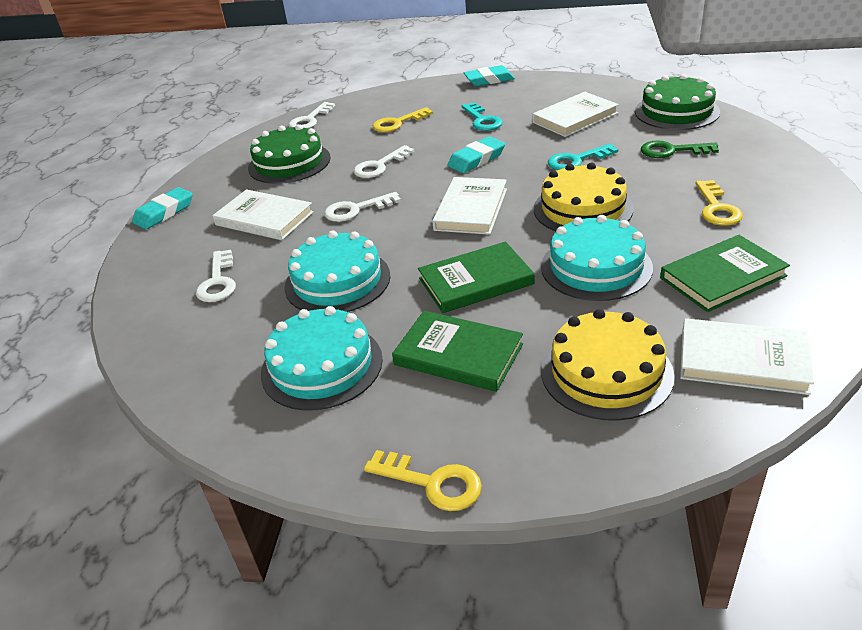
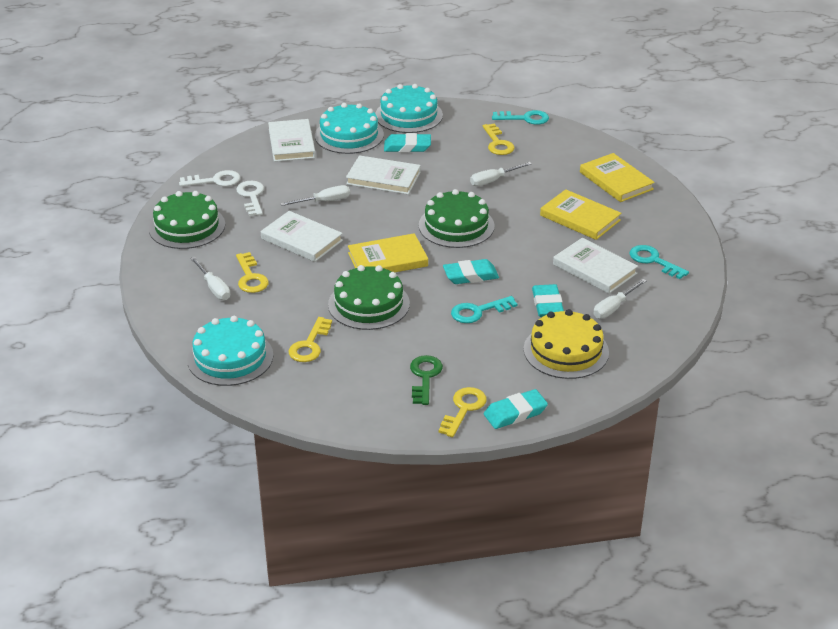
green book: [392,311,523,392] [418,242,535,313] [660,235,790,312] = 3 -> none = 0
green cake: [248,124,331,184] [635,74,720,130] = 2 -> [149,191,225,249] [328,265,410,330] [419,189,494,248] = 3
turquoise eraser: [132,187,193,229] [448,136,505,173] [464,65,515,86] = 3 -> [384,133,431,152] [443,259,499,284] [484,389,548,429] [532,284,564,317] = 4
turquoise key: [462,102,503,131] [548,143,618,170] = 2 -> [451,296,517,323] [492,110,549,125] [629,245,689,279] = 3
white key: [196,250,236,302] [289,102,335,129] [324,192,401,222] [354,145,415,178] = 4 -> [179,170,240,187] [236,181,264,216] = 2
white screwdriver: none = 0 -> [190,257,230,300] [280,185,350,206] [470,162,532,186] [593,279,647,319] = 4
yellow book: none = 0 -> [348,233,428,272] [540,189,622,240] [580,153,655,202] = 3
yellow cake: [534,163,634,231] [541,309,675,421] = 2 -> [524,309,609,379] = 1
yellow key: [364,450,482,511] [373,107,433,132] [696,180,743,226] = 3 -> [236,252,269,293] [289,317,332,362] [438,387,487,437] [483,123,515,155] = 4

